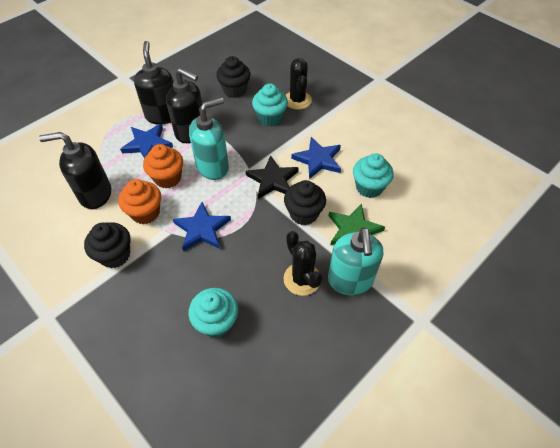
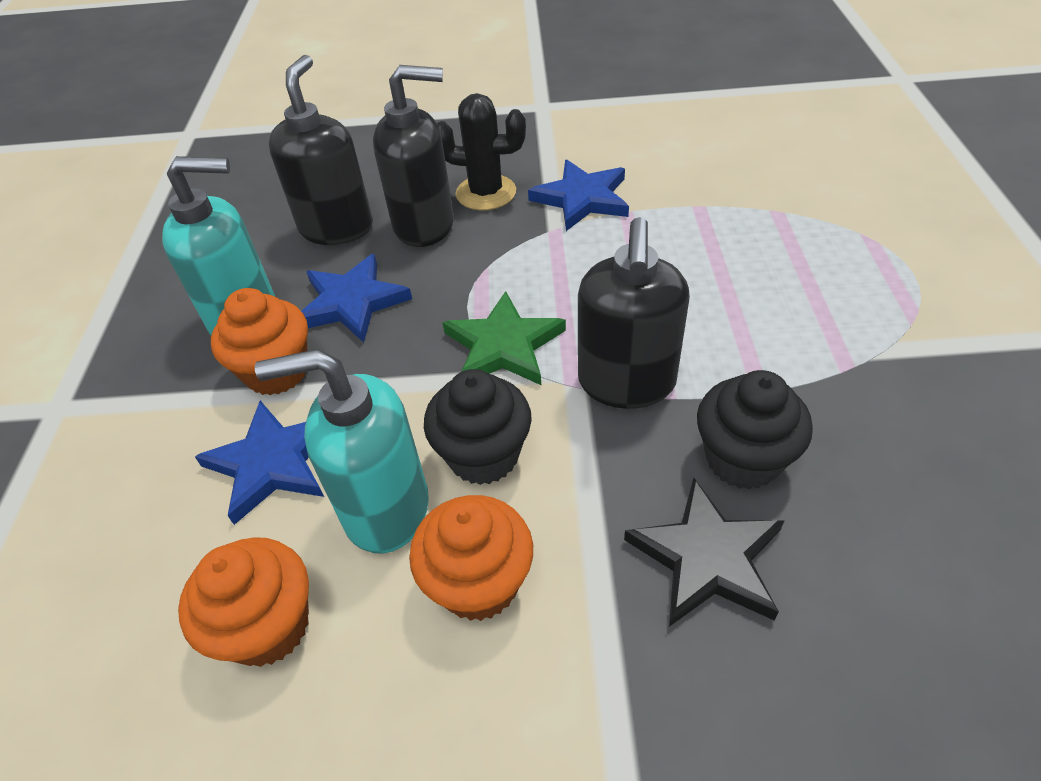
black cactus: [283,231,322,296] [286,58,312,110] = 2 -> [437,93,526,210] = 1
black cupcake: [84,222,131,268] [216,56,250,98] [284,180,326,225] = 3 -> [424,369,532,485] [697,370,813,489] = 2
orange cupcake: [118,179,161,224] [143,144,183,188] = 2 -> [178,537,309,667] [211,288,308,395] [409,495,533,621] = 3
turquoise cupcake: [188,288,238,338] [252,84,288,126] [353,153,394,198] = 3 -> none = 0

